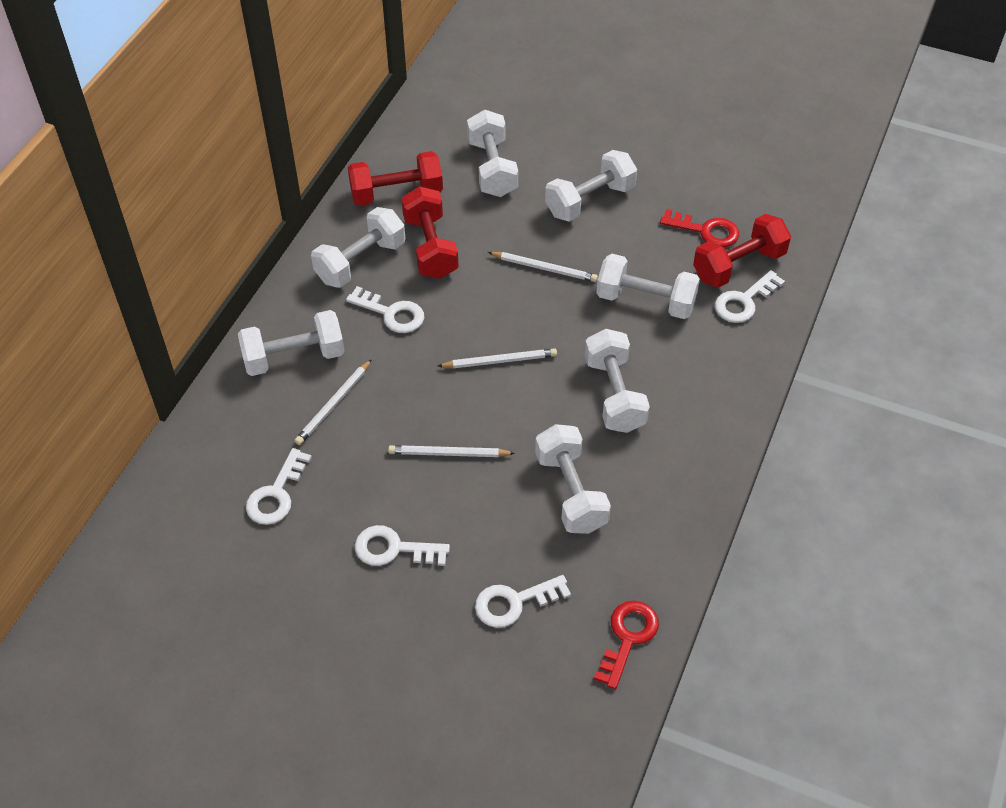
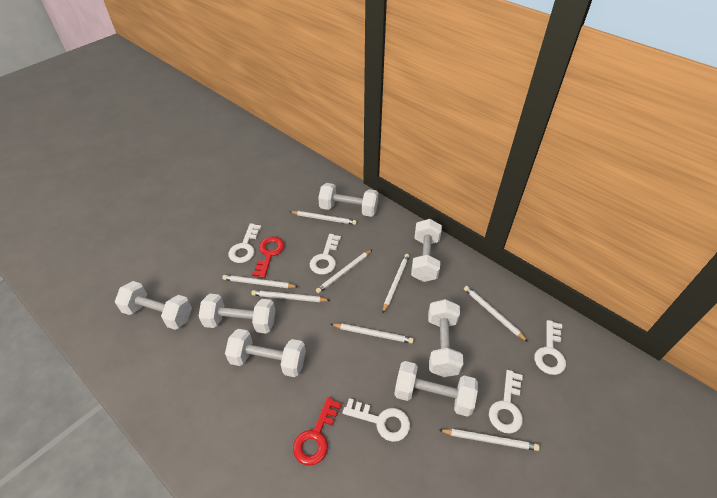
red dumbbell: [348,151,443,206] [401,186,459,279] [693,214,791,288] = 3 -> none = 0
white pencil: [294,359,372,445] [388,445,515,457] [438,348,557,368] [488,252,598,282] = 4 -> [222,275,298,288] [251,290,331,302] [290,211,357,225] [316,249,373,293] [331,323,414,344] [383,254,410,313] [439,429,540,451] [464,286,528,342] = 8

